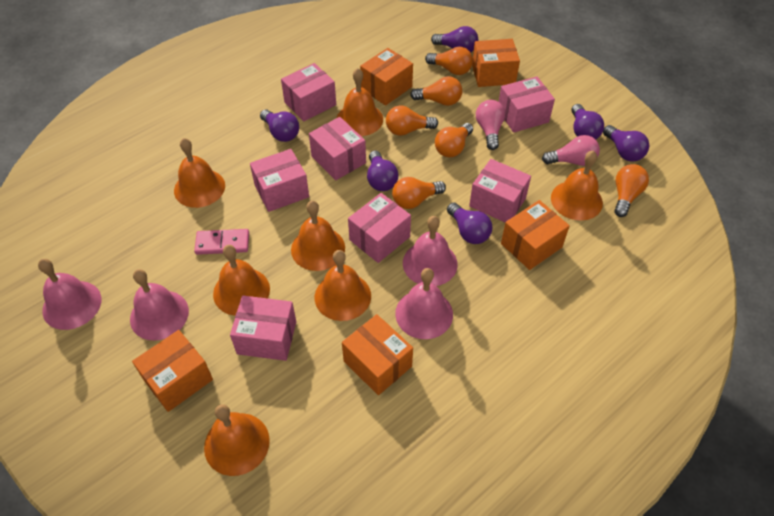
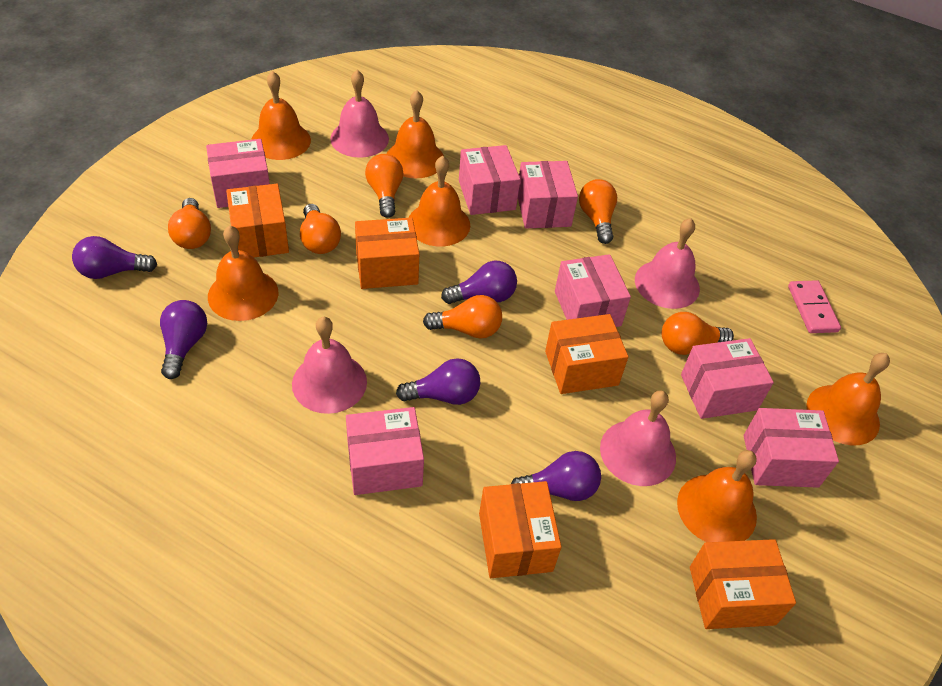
orange bell: [174,138,225,208] [204,404,270,476] [213,245,270,316] [291,200,345,271] [315,250,371,321] [337,68,383,136] [551,151,603,220] = 7 -> [208,225,278,321] [251,71,311,160] [387,90,444,178] [409,156,470,247] [677,450,757,542] [806,353,890,445] = 6
pink light bulb: [476,100,505,150] [542,135,600,166] = 2 -> none = 0
purple light bulb: [260,109,299,142] [367,150,399,191] [431,26,478,52] [447,203,492,244] [571,104,604,139] [603,125,649,162] = 6 -> [72,236,157,279] [160,300,207,379] [396,358,480,405] [441,261,517,304] [511,451,601,501] = 5

